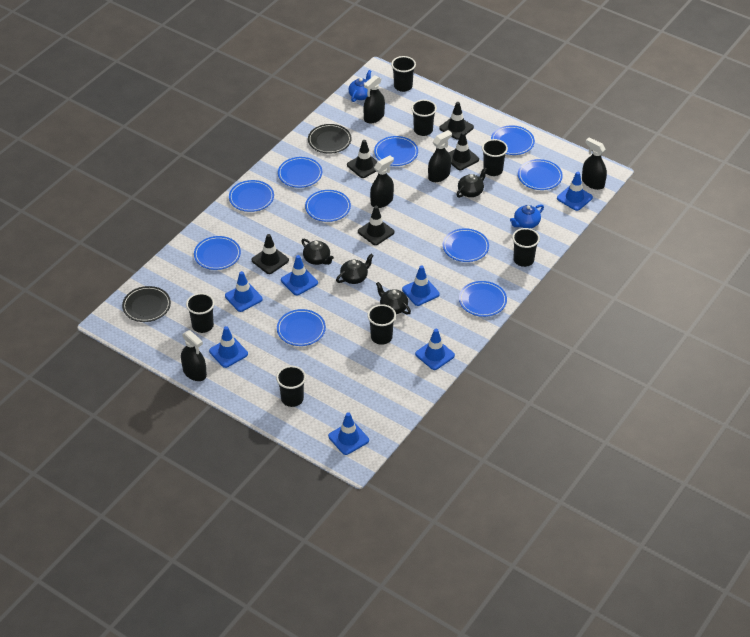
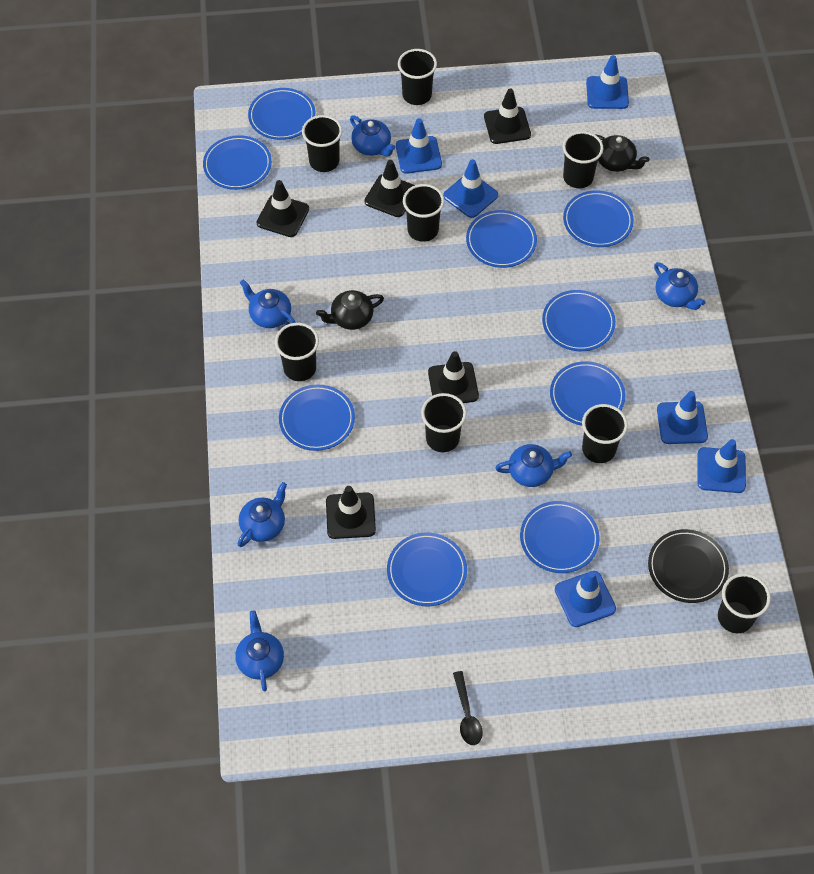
black cup: [186,293,215,333] [276,366,306,407] [367,304,396,345] [391,56,416,92] [411,99,437,136] [482,139,508,176] [512,228,540,267] = 7 -> [275,323,319,381] [302,115,342,172] [398,49,437,105] [403,184,444,242] [421,393,467,452] [563,131,603,188] [582,404,628,463] [718,573,771,633] = 8
black plate: [122,286,171,322] [308,124,352,154] = 2 -> [648,529,729,603] = 1
black spoon: none = 0 -> [453,671,483,745] = 1
black spray bottle: [181,330,207,381] [363,75,385,124] [370,156,394,208] [428,130,452,182] [582,137,607,190] = 5 -> none = 0
black teapot: [301,239,334,265] [336,254,374,284] [376,282,411,315] [456,167,487,198] = 4 -> [316,290,384,330] [595,134,649,172] = 2
blue plate: [194,236,241,270] [229,180,274,212] [277,309,326,346] [278,157,322,188] [305,190,351,222] [374,136,418,166] [443,228,489,262] [459,281,507,317] [491,125,535,155] [518,159,563,190] = 10 -> [203,135,272,190] [248,88,315,140] [279,384,355,451] [387,532,467,606] [466,210,537,268] [520,501,600,573] [542,290,616,351] [550,361,625,426] [563,191,634,247] = 9
blue teapot: [348,70,371,102] [510,204,544,228] = 2 -> [235,610,284,692] [238,482,287,547] [240,279,296,328] [350,115,395,156] [495,444,572,487] [654,262,705,310] = 6
blue traffic cone: [209,326,248,368] [225,271,263,312] [281,255,318,295] [328,412,369,455] [402,266,440,306] [415,329,455,370] [557,172,593,211] = 7 -> [396,118,442,174] [443,159,498,218] [555,571,616,627] [586,55,629,109] [657,391,708,444] [697,439,746,493] = 6

